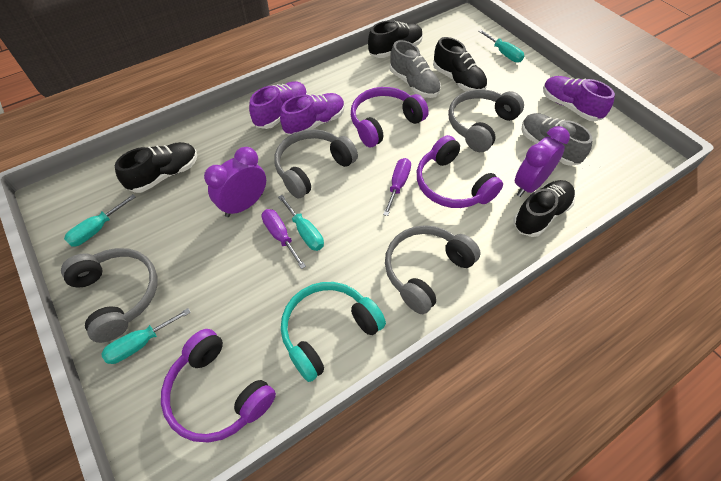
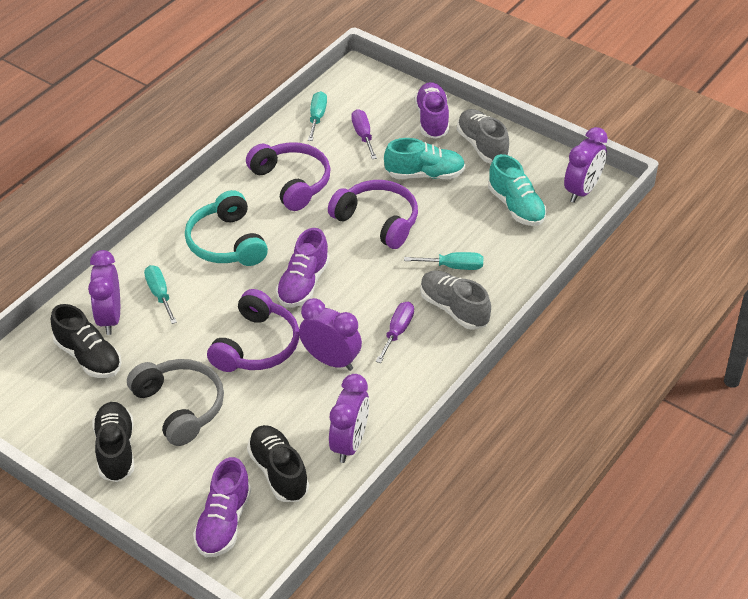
black shoe: [115,142,197,193] [368,20,423,58] [433,37,487,91] [513,180,575,237] = 4 -> [51,304,122,378] [92,402,134,482] [247,425,309,502] = 3
grey headphones: [61,248,158,343] [274,129,358,199] [385,225,481,314] [448,89,524,152] = 4 -> [127,359,224,446] = 1
purple clock: [204,147,266,217] [515,126,570,197] = 2 -> [88,250,120,335] [299,298,362,371] [329,374,369,463] [564,127,608,203] = 4
turquoise screwdriver: [64,194,136,247] [101,308,191,364] [278,195,324,251] [478,30,524,63] = 4 -> [144,265,177,324] [308,91,327,141] [404,252,483,270] = 3
turquoise shoe: none = 0 -> [384,138,465,179] [488,154,547,226] = 2

